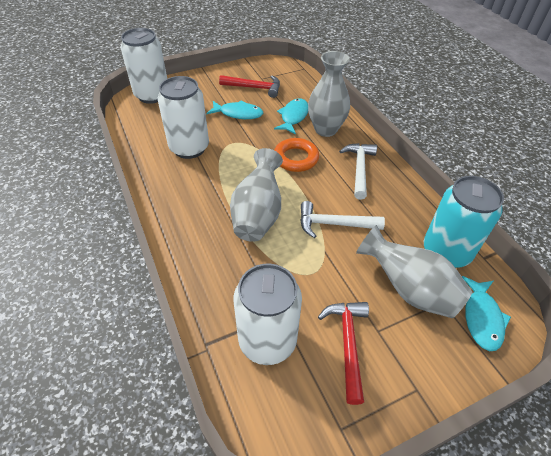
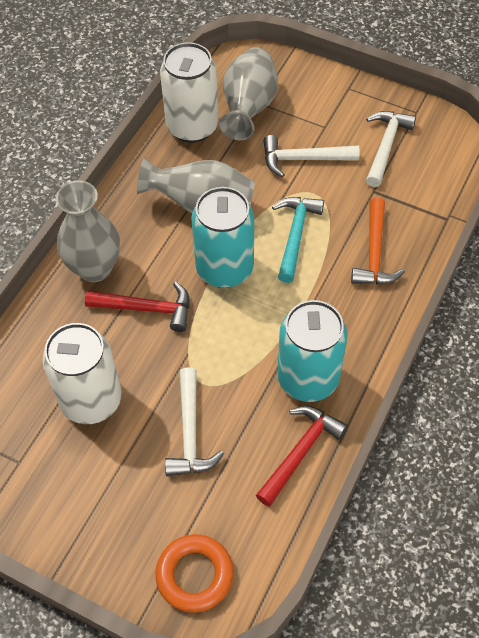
orange hammer: none = 0 -> [351,198,405,285] = 1
turquoise can: [424,176,504,268] = 1 -> [191,187,254,288] [277,300,347,402] = 2
turquoise fish: [207,100,264,119] [274,98,308,134] [462,276,511,351] = 3 -> none = 0
turquoise hammer: none = 0 -> [272,197,324,283] = 1
white can: [120,28,167,104] [158,76,209,159] [234,263,302,365] = 3 -> [42,323,122,424] [160,42,219,143] = 2
white hammer: [300,201,385,238] [339,143,377,200] = 2 -> [165,367,224,476] [263,135,360,177] [366,111,416,187] = 3

